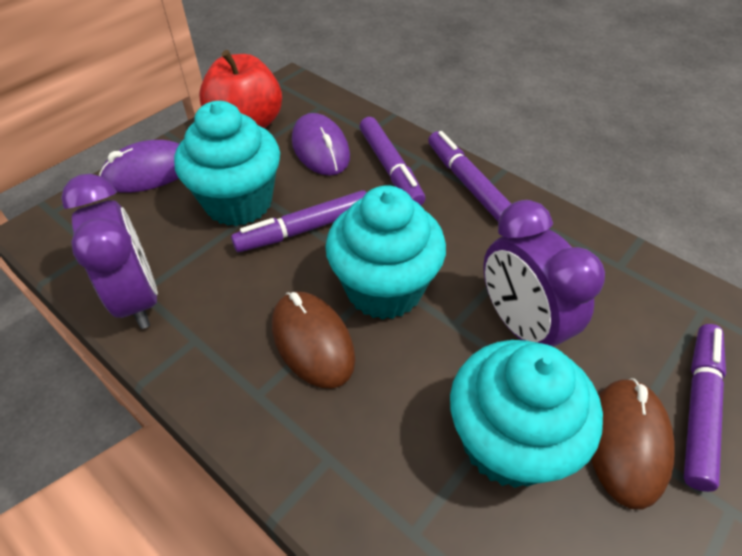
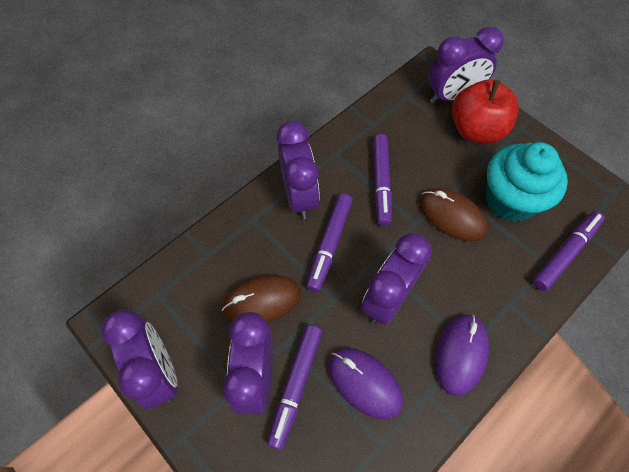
purple clock: [61,174,158,329] [483,200,605,347] = 2 -> [101,310,177,409] [223,312,273,415] [276,121,320,219] [361,233,432,325] [428,26,504,104] = 5
turquoise cupcake: [174,101,280,226] [325,185,446,320] [450,340,603,488] = 3 -> [486,142,568,222] = 1

